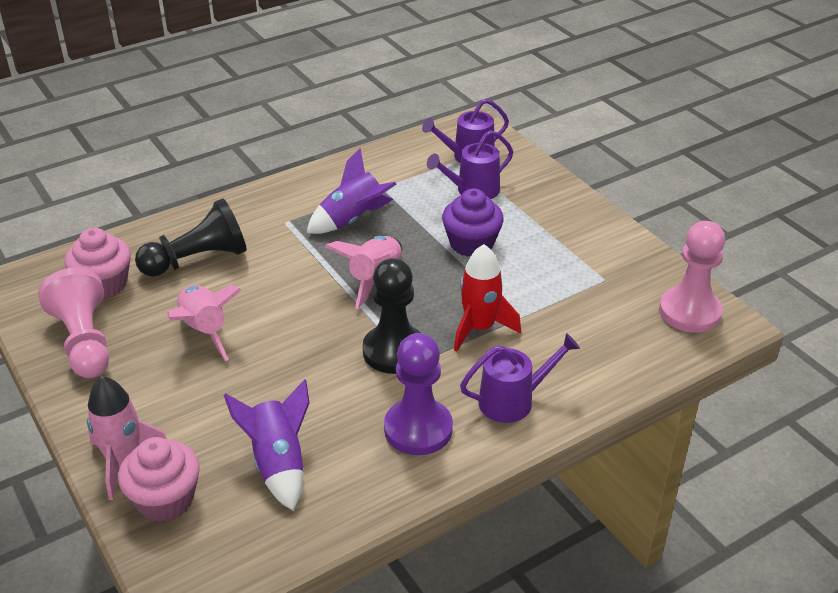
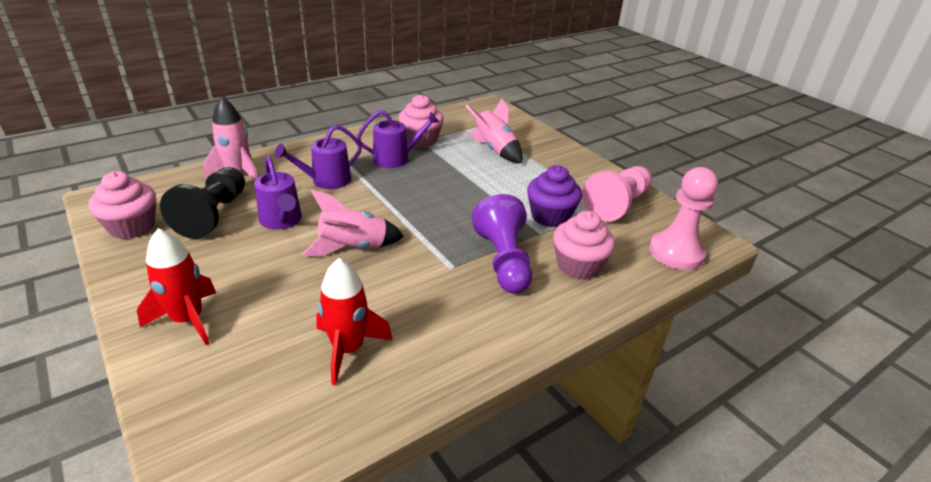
black pawn: [135,198,247,277] [362,258,421,374] = 2 -> [160,167,245,239] = 1
pink cupcake: [65,228,131,299] [118,437,200,522] = 2 -> [88,171,156,239] [398,94,444,147] [553,211,615,279] = 3
purple rocket: [224,379,309,510] [307,148,397,234] = 2 -> none = 0
red rocket: [454,244,521,351] = 1 -> [137,228,216,345] [316,258,393,385] = 2

